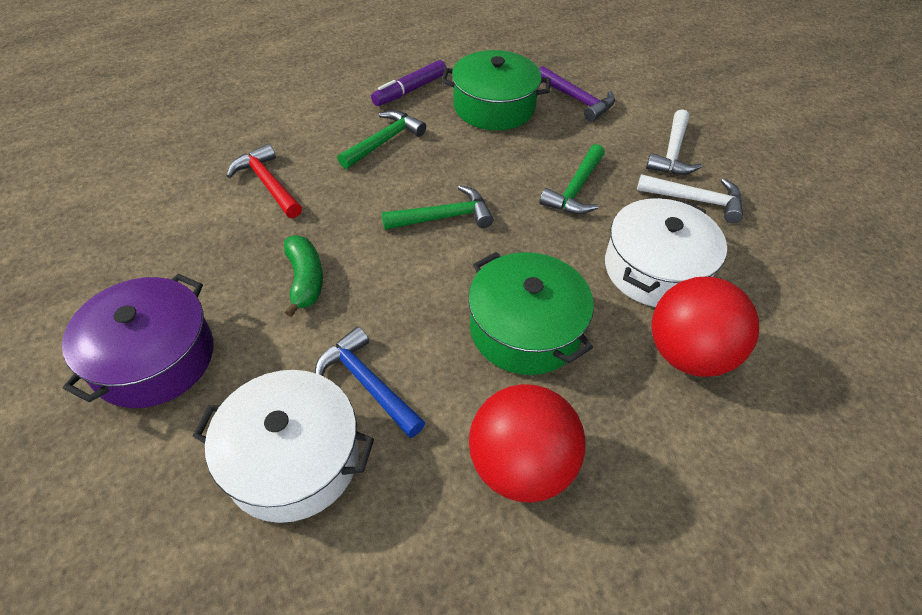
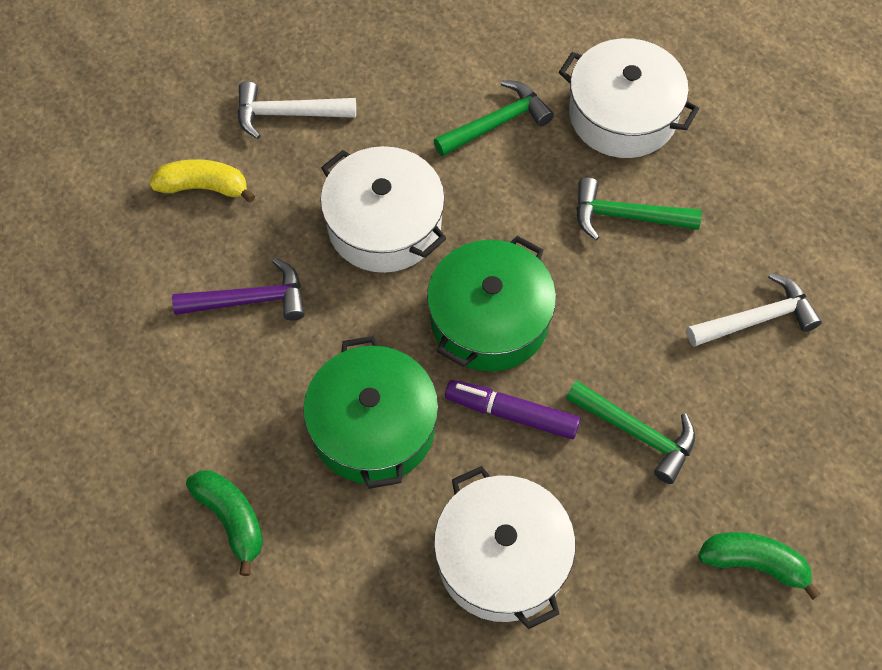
blue hammer: [315,327,426,438] = 1 -> none = 0
green banana: [284,236,323,317] = 1 -> [186,471,263,576] [698,532,821,600] = 2
purple pot: [62,274,213,408] = 1 -> none = 0
red ball: [469,384,586,503] [651,277,759,377] = 2 -> none = 0
red hammer: [227,144,302,218] = 1 -> none = 0
white pot: [193,370,374,523] [605,198,727,307] = 2 -> [320,146,446,273] [434,466,576,629] [559,38,699,158] = 3
yellow banana: none = 0 -> [150,159,255,203] = 1

